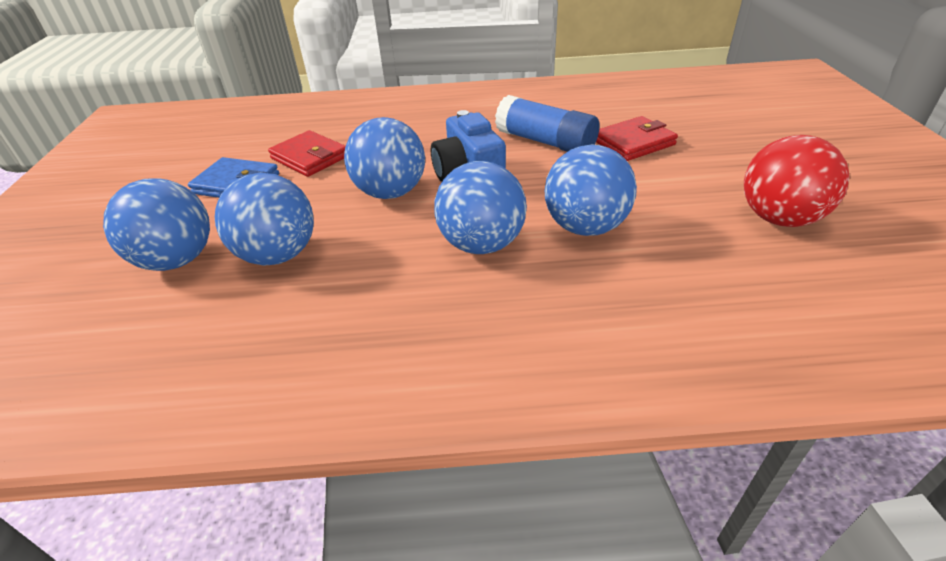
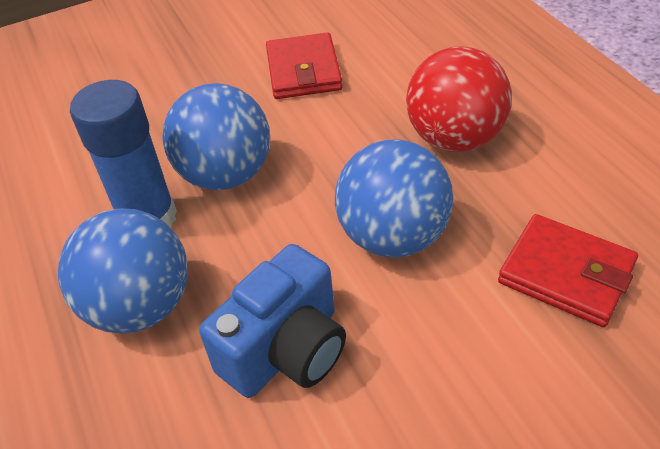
blue ball: [103,178,210,271] [215,173,314,266] [344,117,425,199] [434,161,527,254] [545,145,637,236] = 5 -> [58,209,188,334] [162,83,270,190] [335,140,453,258] = 3
blue wallet: [188,157,279,198] = 1 -> none = 0

